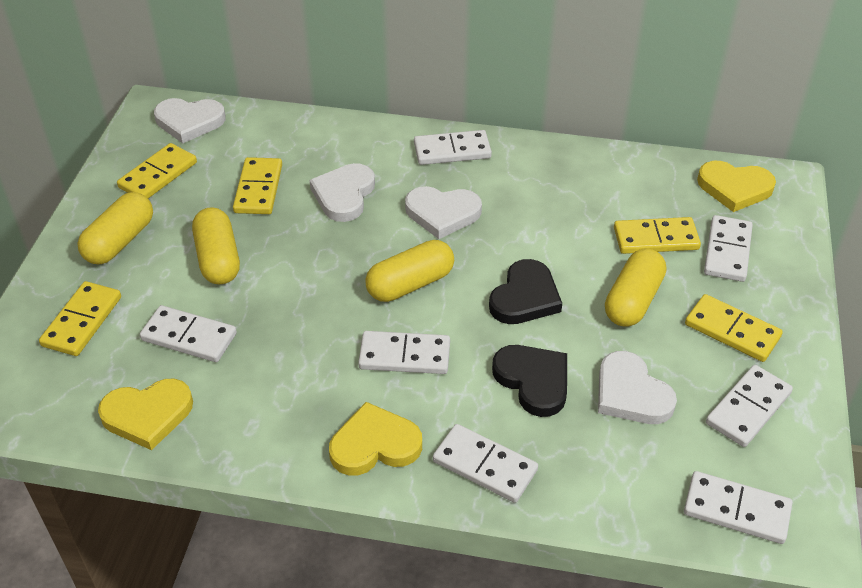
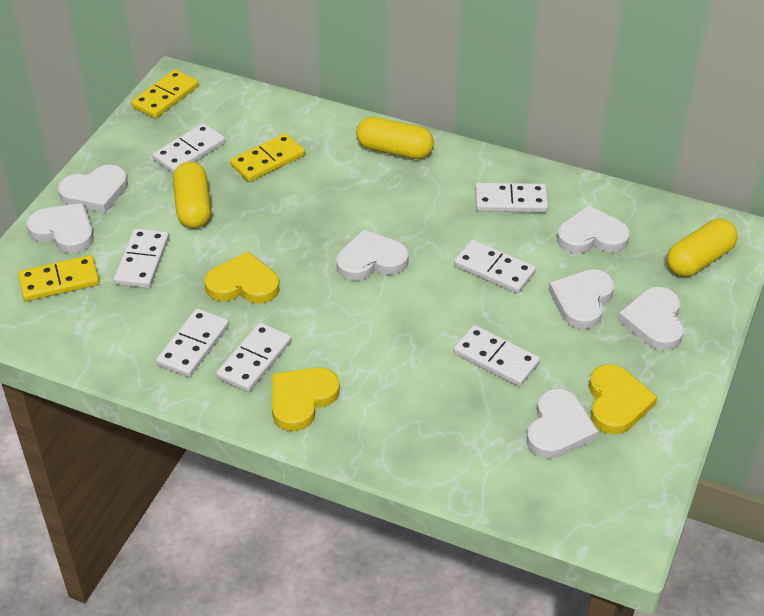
black heart: [489,259,562,324] [492,345,567,417] = 2 -> none = 0
white heart: [154,98,226,143] [309,163,375,222] [405,186,482,239] [598,351,677,424] = 4 -> [26,203,94,254] [58,165,128,213] [336,229,409,281] [526,388,599,459] [549,269,615,329] [557,205,630,254] [618,287,684,351] = 7
yellow capsule: [77,192,153,264] [192,207,240,284] [365,240,454,302] [605,248,666,327] = 4 -> [173,162,211,228] [356,117,434,159] [667,219,738,277] = 3
yellow domino: [39,281,121,356] [117,143,197,198] [233,157,282,214] [614,217,701,254] [685,294,783,362] = 5 -> [18,255,99,301] [131,70,199,118] [230,133,305,182] = 3

